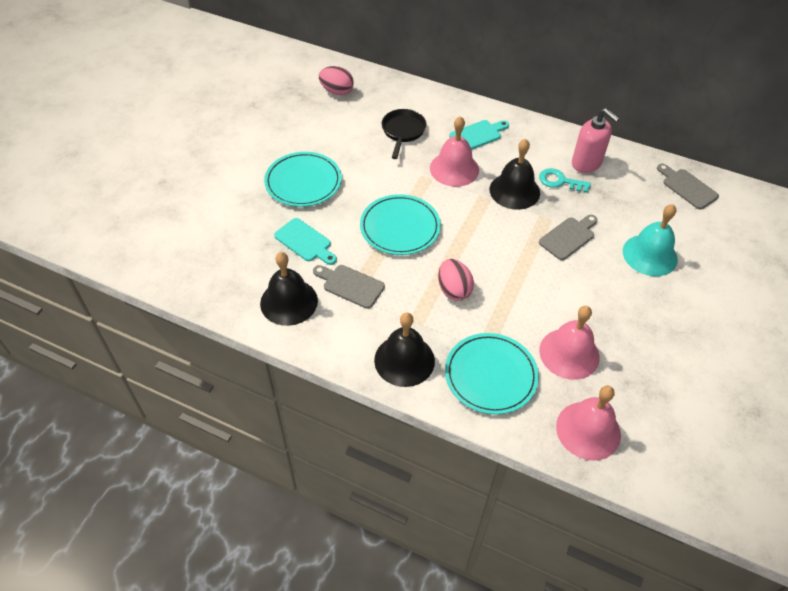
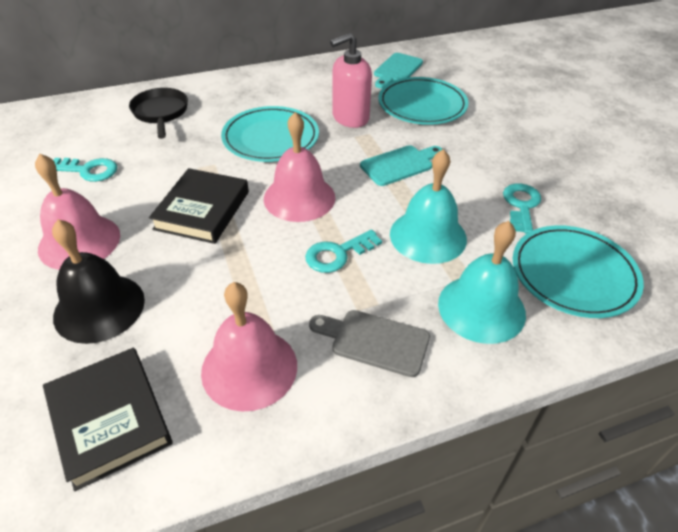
black bell: [260,252,318,326] [374,312,435,387] [489,139,540,210] = 3 -> [52,219,145,344] = 1
black book: none = 0 -> [43,348,172,491] [149,168,249,244] = 2
grey cutting board: [313,265,385,309] [539,215,598,260] [657,164,719,209] = 3 -> [309,310,430,377] = 1
pink egg: [319,66,354,95] [438,259,474,301] = 2 -> none = 0
turquoise bell: [623,204,678,276] = 1 -> [390,149,467,264] [438,221,526,344] = 2
turquoise key: [539,168,591,193] = 1 -> [53,158,117,182] [305,229,382,273] [503,183,541,234] = 3

